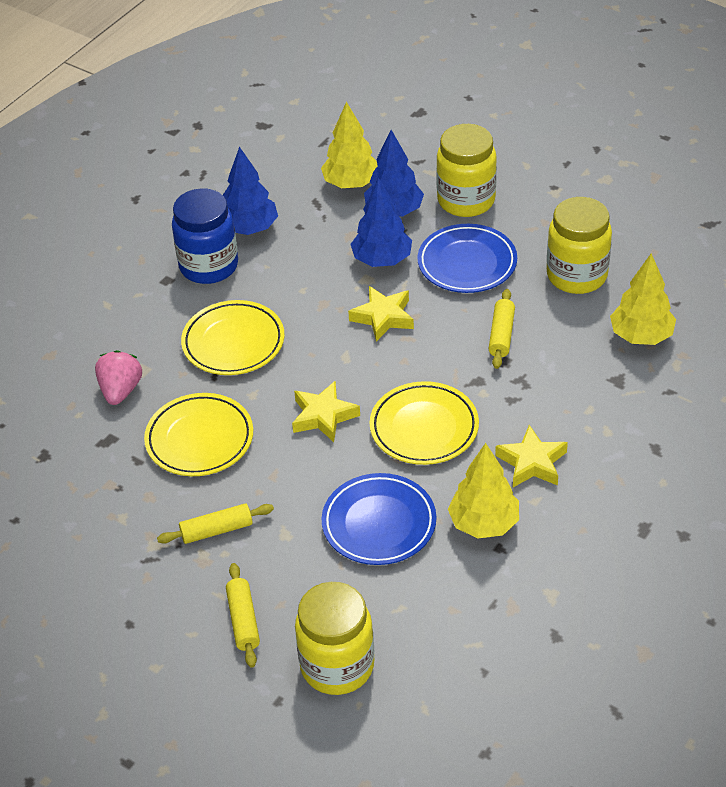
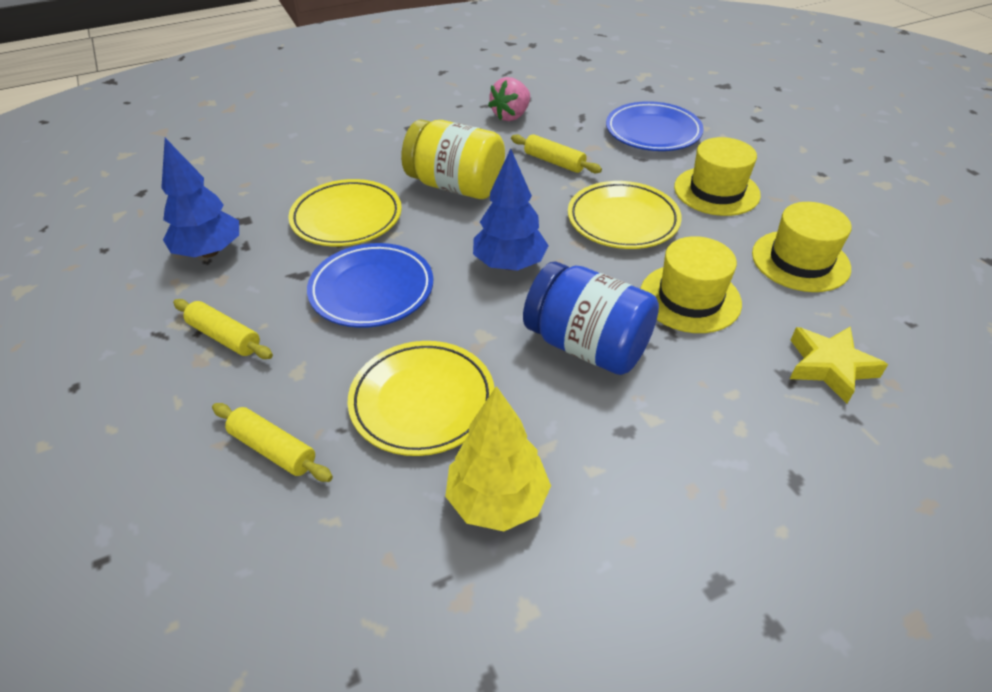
blue tree: [223,147,278,235] [350,178,412,267] [364,130,424,217] = 3 -> [161,138,239,258] [473,149,549,271] = 2
yellow hat: none = 0 -> [640,236,742,333] [674,137,761,216] [752,202,851,292] = 3
yellow jar: [295,582,374,695] [436,124,497,217] [547,197,612,294] = 3 -> [401,119,505,199] = 1
yellow star: [292,381,360,442] [348,286,414,342] [495,425,568,487] = 3 -> [790,326,888,404] = 1
yellow tree: [321,102,378,188] [448,443,519,539] [610,253,676,345] = 3 -> [445,386,551,532] = 1

